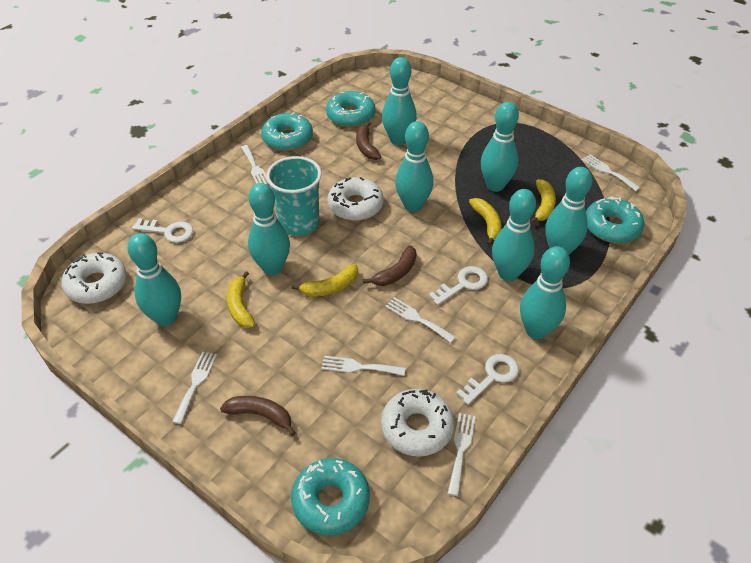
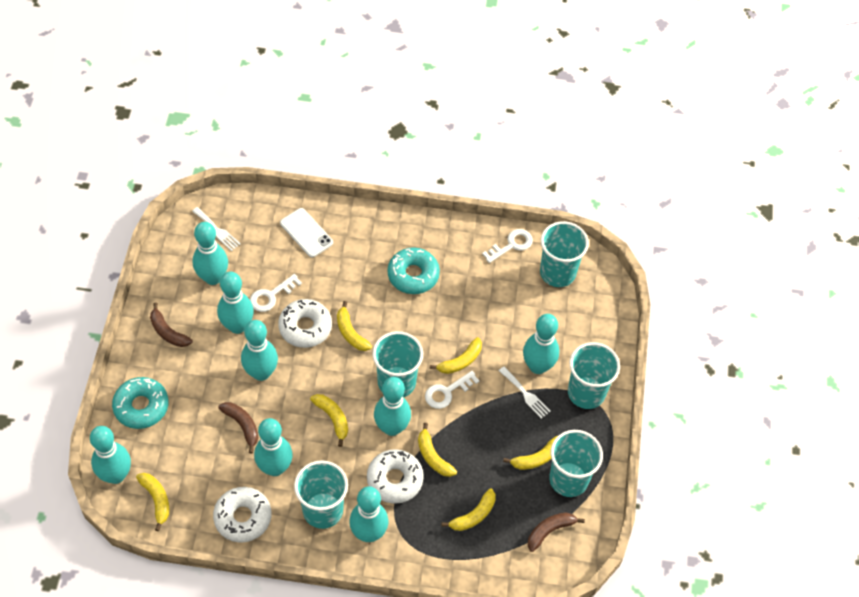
turquoise cup: [266,156,322,236] = 1 -> [294,460,348,529] [372,331,423,397] [540,221,589,287] [549,430,603,497] [568,342,620,409] = 5
turquoise donut: [261,113,313,151] [291,458,370,535] [326,91,376,127] [586,196,644,243] = 4 -> [112,377,169,429] [388,248,440,294] = 2
white fork: [172,351,217,424] [241,145,269,184] [321,356,405,376] [385,297,456,343] [447,413,476,496] [582,154,640,191] = 6 -> [192,207,241,251] [499,367,551,419] = 2
white phone: none = 0 -> [280,208,333,257] = 1
yellow banana: [227,271,255,328] [292,264,358,297] [469,198,502,246] [530,180,556,224] = 4 -> [136,473,169,531] [310,394,348,447] [337,301,372,351] [418,423,457,477] [430,337,482,374] [441,489,496,531] [503,436,557,470] = 7

